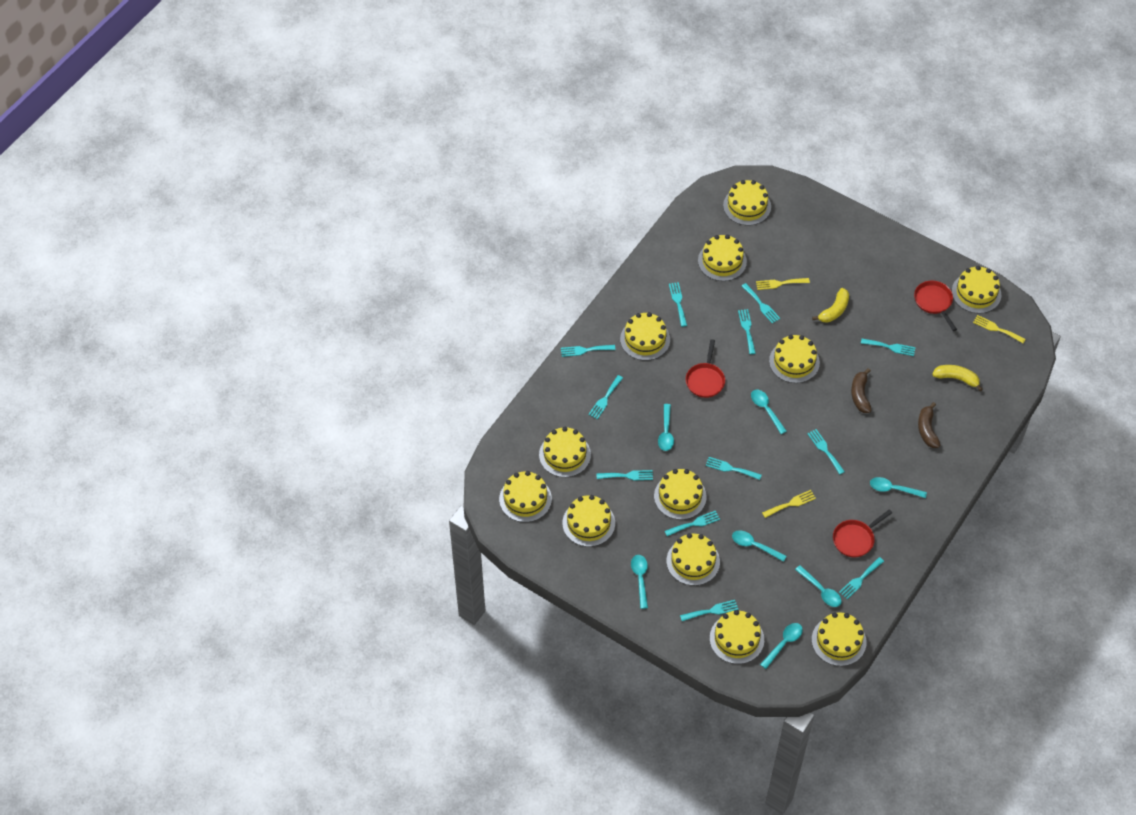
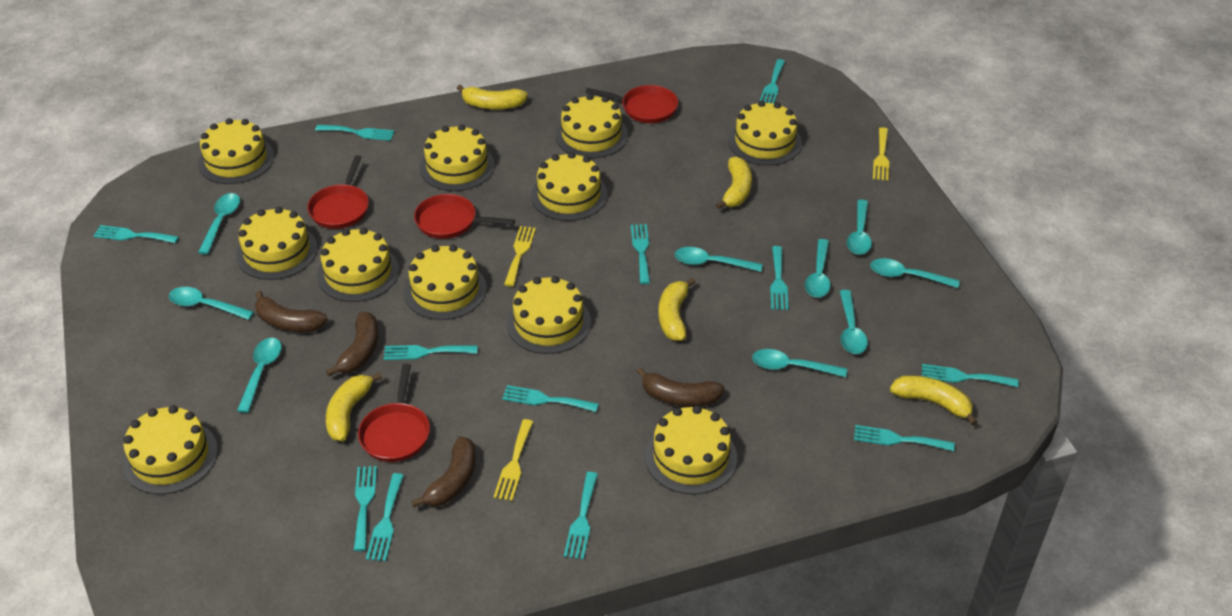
brown banana: [851,368,872,413] [918,402,940,448] = 2 -> [255,290,328,332] [326,312,379,376] [411,436,476,507] [636,367,725,407] = 4
red pan: [686,339,725,398] [833,509,892,557] [914,281,957,331] = 3 -> [307,155,369,229] [358,364,430,462] [414,194,515,239] [586,85,678,123] = 4
turquoise spoon: [631,555,648,609] [658,404,674,451] [732,530,787,562] [751,389,787,434] [760,623,803,669] [795,565,842,607] [870,477,927,498] = 7 -> [169,287,254,320] [198,193,240,254] [237,338,282,413] [675,247,762,272] [752,349,847,377] [805,239,831,297] [840,290,868,354] [847,200,872,255] [870,258,960,288] = 9
yellow banana: [812,288,849,323] [932,365,983,391] = 2 -> [326,372,382,441] [457,85,528,110] [658,278,695,341] [716,157,752,210] [890,375,977,426] = 5
yellow cake: [499,471,552,522] [539,427,591,477] [562,495,615,547] [620,312,670,361] [654,469,706,520] [667,533,720,586] [698,235,747,281] [710,610,764,664] [723,180,771,226] [769,335,820,383] [812,613,867,666] [952,266,1001,314] = 12 -> [123,405,218,494] [198,118,274,184] [236,207,317,280] [317,228,399,302] [404,245,487,320] [420,124,495,191] [507,276,591,354] [531,152,608,221] [555,94,628,158] [645,406,737,495] [728,101,802,166] = 11

